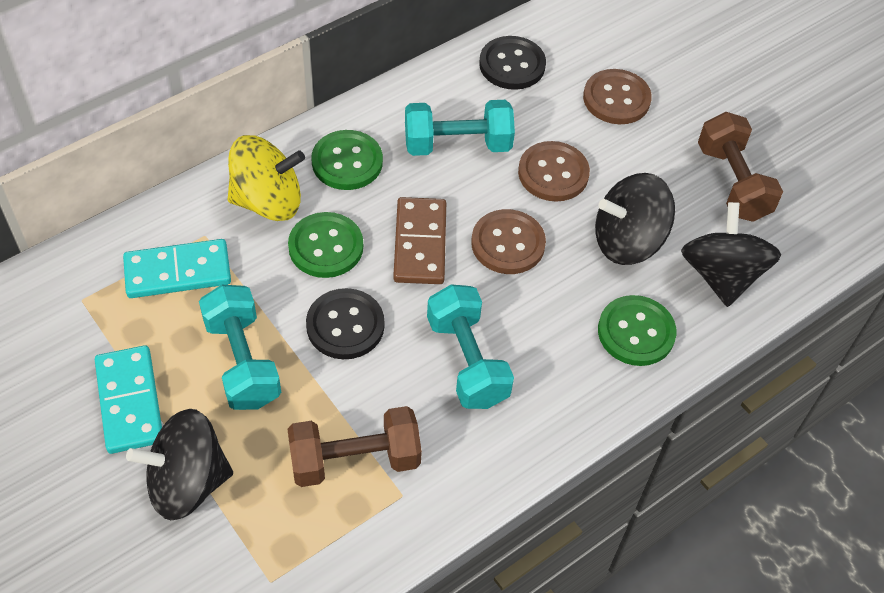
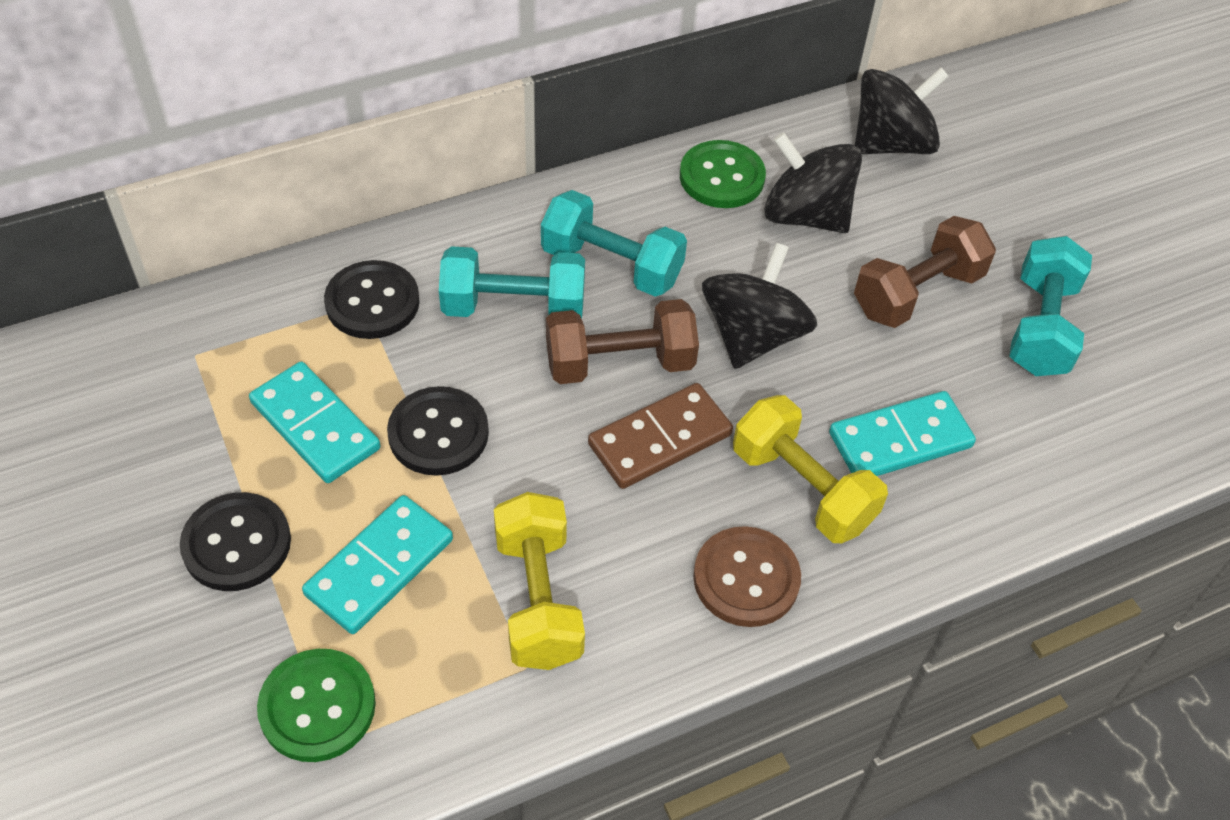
black button: [306,288,384,359] [479,36,546,90] = 2 -> [180,492,291,591] [324,260,420,339] [387,386,489,476] = 3
brown button: [471,209,546,274] [518,141,590,202] [583,69,652,124] = 3 -> [693,526,801,627] = 1
green button: [288,212,363,278] [311,130,383,190] [598,295,677,366] = 3 -> [257,649,376,762] [680,140,766,208] = 2
turquoise domino: [95,345,162,454] [123,239,231,298] = 2 -> [249,361,380,483] [302,495,453,634] [829,391,976,476] = 3
yellow dumbbell: none = 0 -> [494,492,585,670] [733,395,888,543] = 2
yellow spinning top: [228,135,305,221] = 1 -> none = 0

